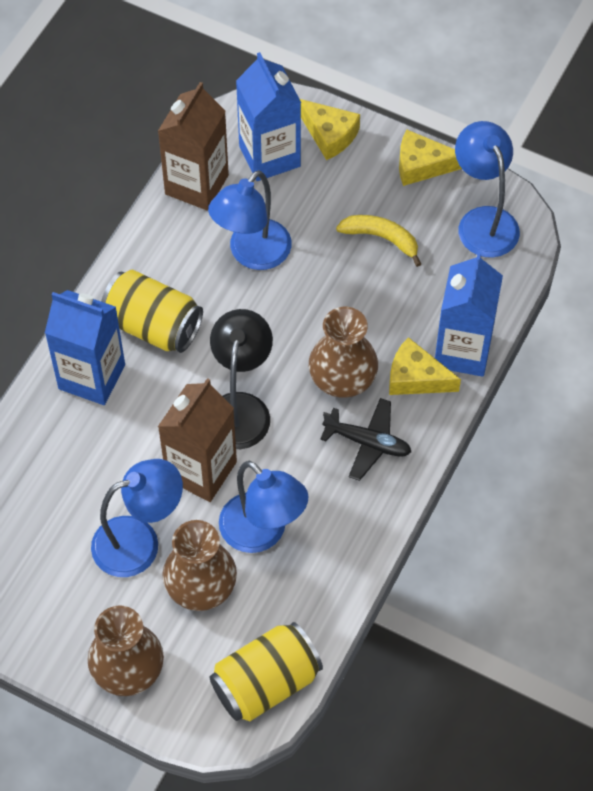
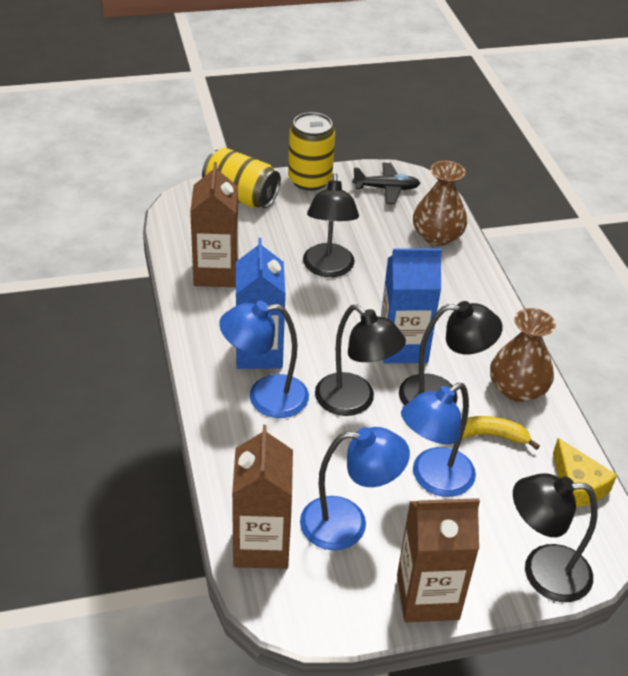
black lamp: [210,309,273,449] = 1 -> [303,173,359,277] [315,305,406,416] [399,301,503,406] [513,473,598,602] = 4
blue carton: [45,290,125,405] [236,52,301,181] [435,252,503,377] = 3 -> [235,238,285,369] [381,248,442,363] = 2
blue lamp: [91,459,183,577] [208,170,292,270] [219,461,309,553] [455,121,520,258] = 4 -> [219,301,309,418] [300,427,410,550] [401,383,476,497] = 3
brown carton: [158,82,229,211] [158,378,237,502] = 2 -> [190,162,238,287] [232,425,293,569] [397,498,480,622] = 3
brown vase: [88,605,164,696] [162,520,237,611] [309,307,378,398] = 3 -> [413,161,467,246] [490,308,556,402] = 2
yellow cheese: [300,99,360,160] [389,337,461,395] [399,130,462,186] = 3 -> [553,438,617,507] = 1

